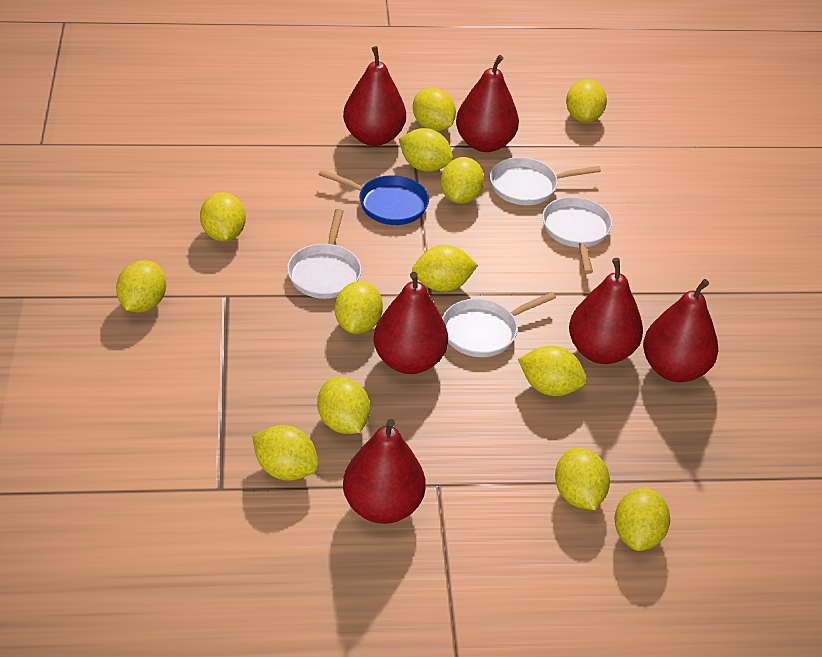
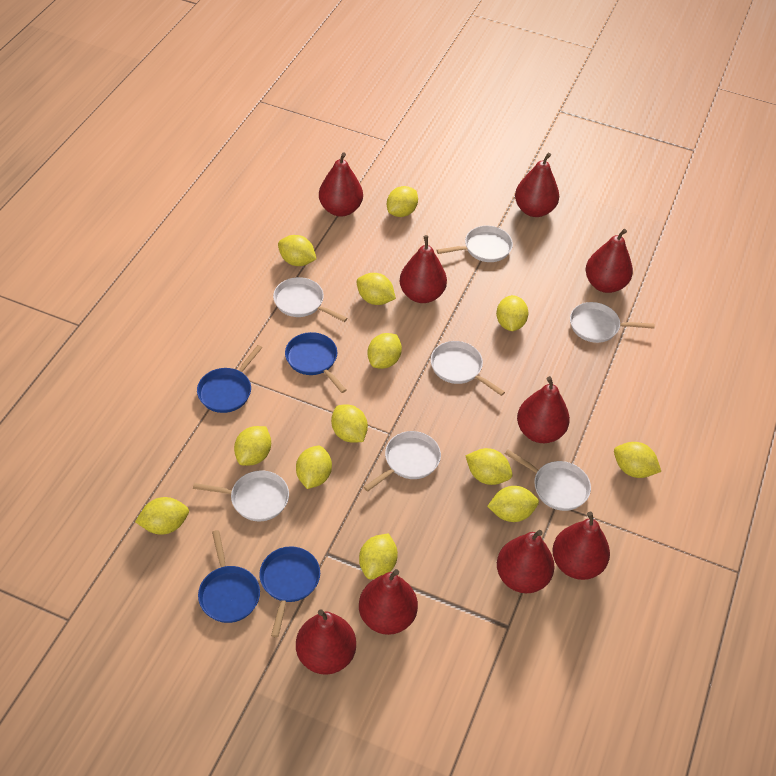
blue pan: [319,169,429,225] = 1 -> [197,345,262,413] [198,530,260,623] [259,546,320,637] [285,332,346,393] = 4
red pear: [343,46,406,146] [343,419,426,524] [373,272,448,374] [456,55,519,152] [569,258,643,364] [643,279,718,382] = 6 -> [296,609,356,675] [319,153,363,217] [359,569,418,635] [400,235,447,303] [497,530,554,593] [515,153,559,217] [517,376,570,443] [552,512,610,580] [586,229,633,293] = 9
white pan: [287,209,362,299] [442,292,556,357] [490,157,601,205] [542,197,612,274] = 4 -> [193,470,289,521] [273,277,348,322] [364,431,441,492] [431,341,505,396] [436,226,513,262] [505,449,591,511] [570,302,655,343] = 7

